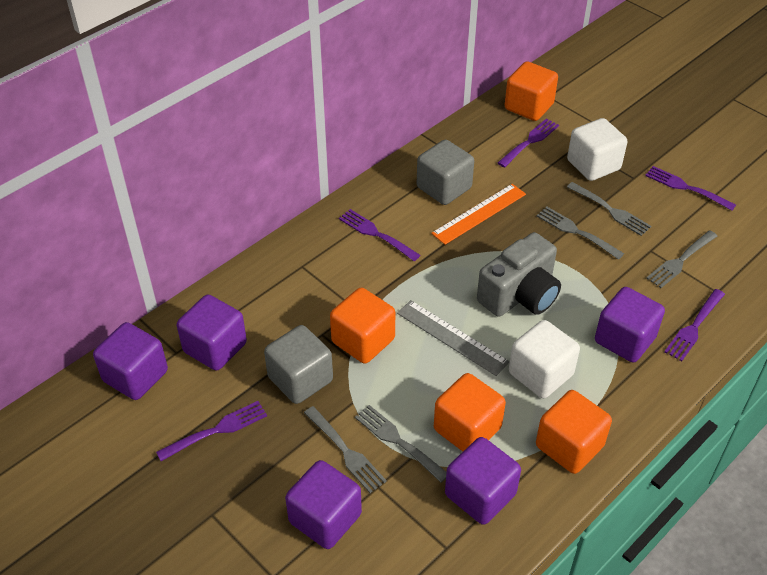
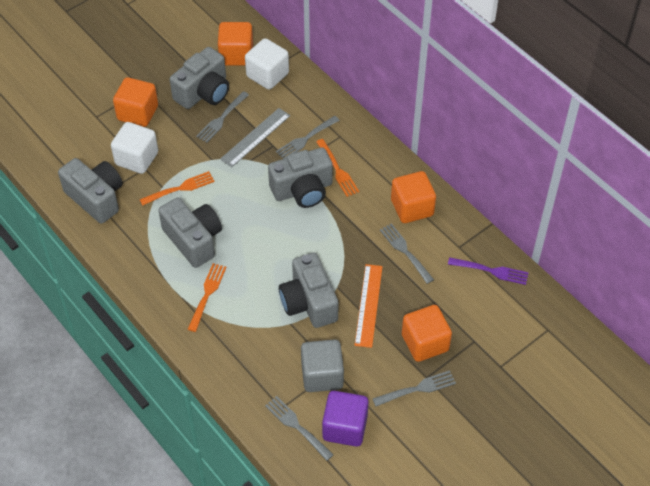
grey camera: [477,232,561,317] = 1 -> [58,158,123,224] [158,198,222,268] [170,47,229,109] [268,147,333,208] [279,253,339,328] = 5
grey cube: [264,325,333,404] [417,140,474,205] = 2 -> [301,339,344,392] = 1
orange fork: none = 0 -> [139,171,215,206] [187,263,227,332] [316,139,359,197] = 3
purple cube: [93,322,168,400] [177,295,247,370] [285,460,362,549] [445,437,521,525] [595,287,665,362] = 5 -> [322,391,369,447] = 1
purple fork: [156,401,267,461] [339,209,420,261] [498,119,559,168] [645,166,736,211] [664,289,725,361] = 5 -> [448,257,529,285] = 1

